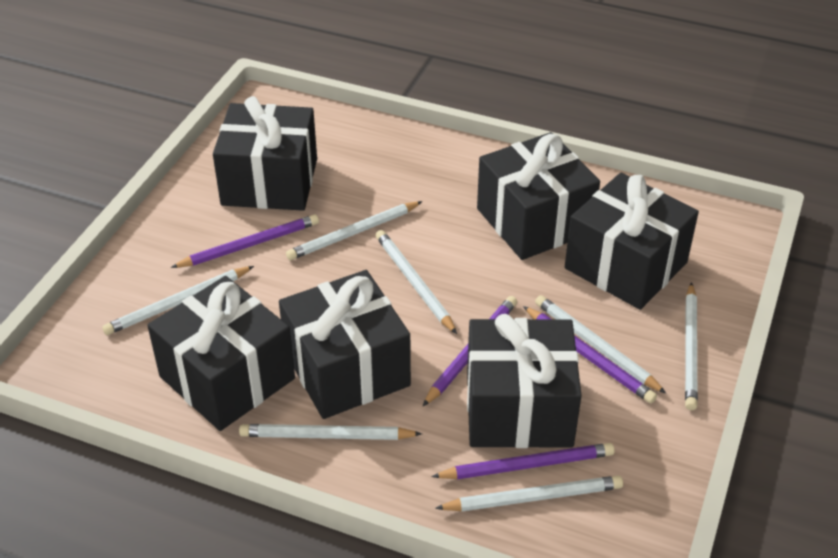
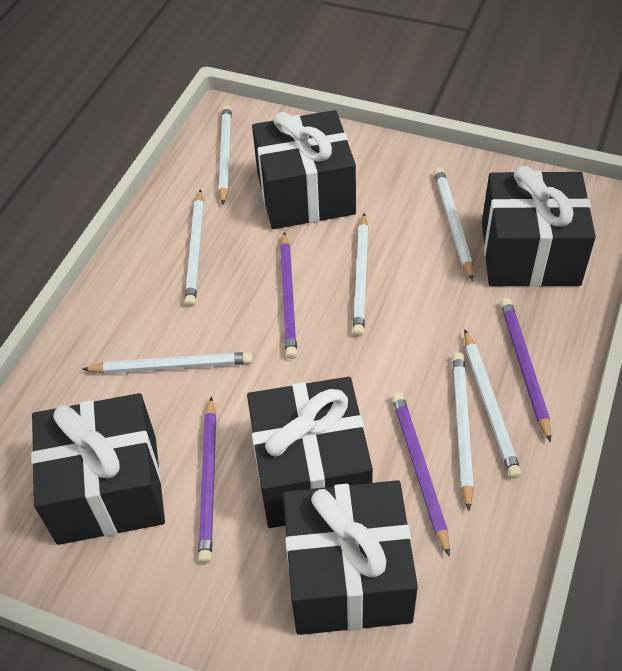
black gift: [147,276,295,431] [213,96,317,211] [279,270,411,419] [467,314,582,448] [477,132,600,260] [565,173,699,310] = 6 -> [31,393,165,545] [247,377,373,528] [252,110,356,229] [283,480,418,635] [482,166,596,287] = 5

